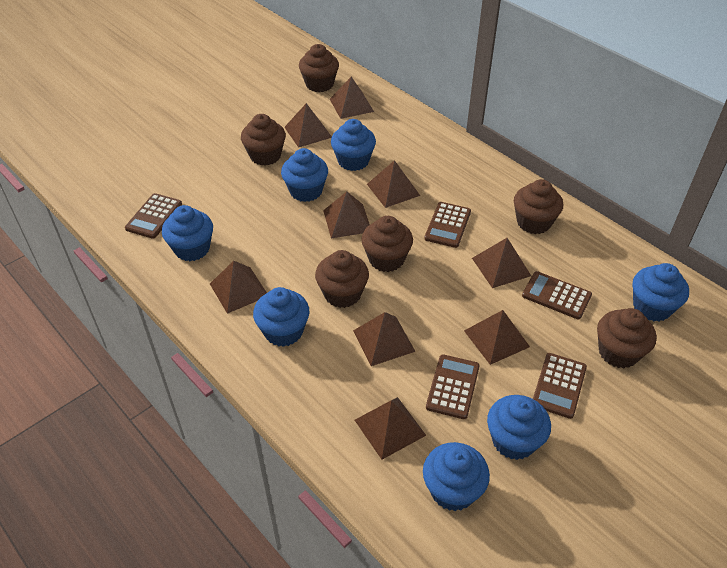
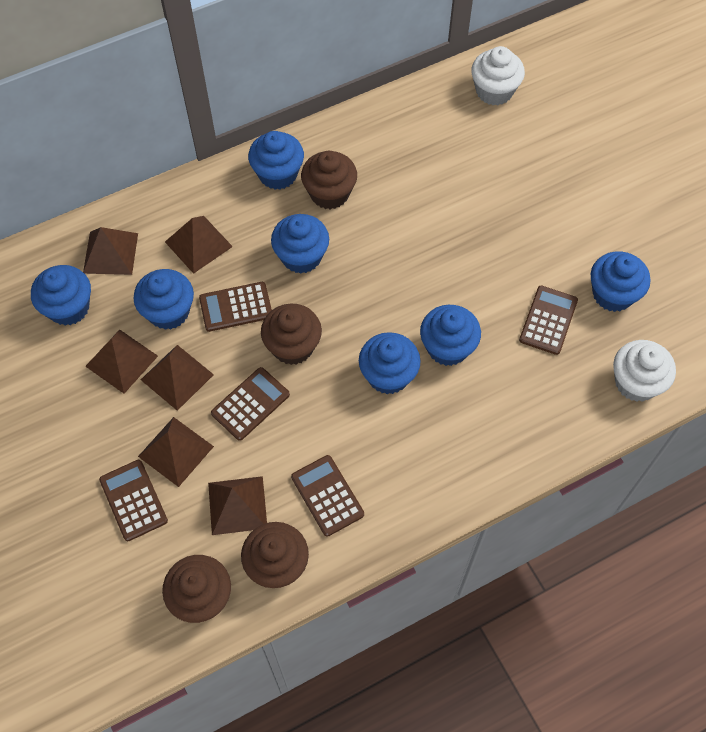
brown cupcake: [241,114,286,165] [299,44,339,92] [315,250,369,308] [361,216,413,272] [514,179,563,234] [597,308,656,368] = 6 -> [162,555,231,623] [241,522,309,588] [261,303,322,365] [301,151,357,209] = 4
brown pyramid: [210,261,267,314] [284,103,332,148] [323,192,370,238] [330,77,374,119] [353,312,416,366] [355,397,426,460] [367,160,420,208] [464,310,530,365] [472,238,531,288] = 9 -> [83,227,138,275] [85,330,158,394] [138,417,214,487] [141,345,214,411] [165,216,233,274] [208,476,267,535] = 6
white cupcake: none = 0 -> [471,46,525,105] [613,340,676,402] = 2

